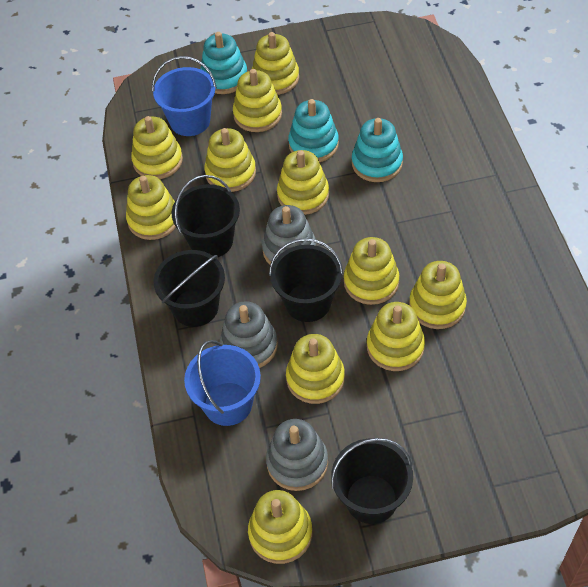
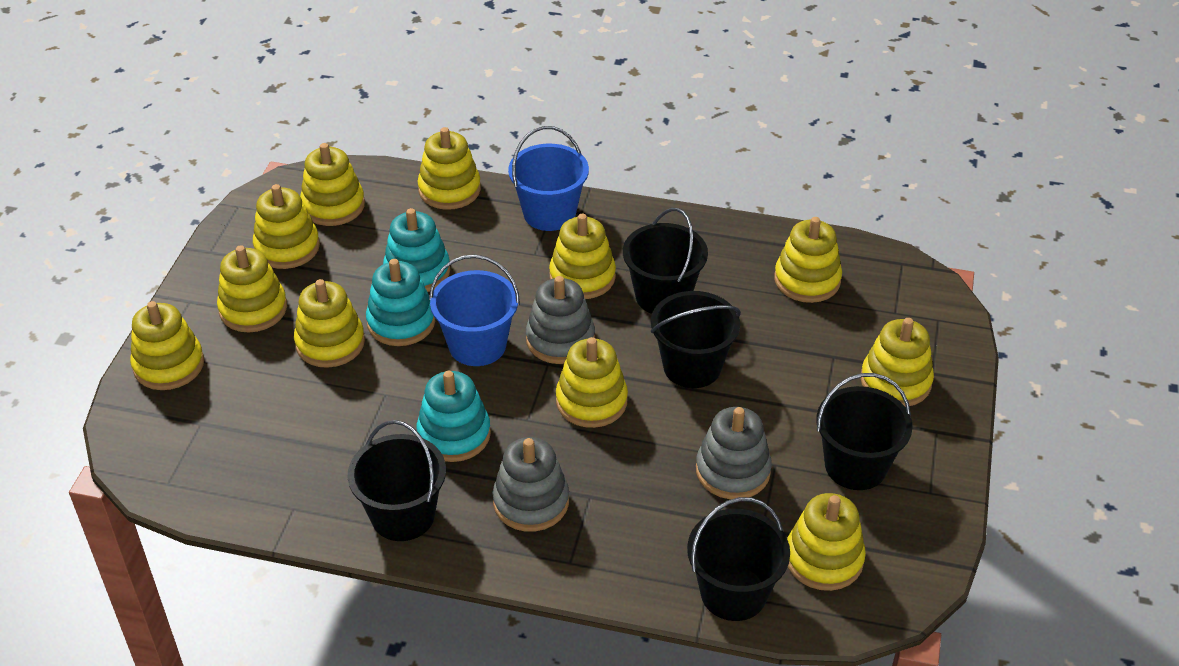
black bucket: [153,250,225,327] [172,175,240,257] [269,238,343,322] [331,438,413,524] = 4 -> [348,420,446,541] [623,208,708,314] [651,291,741,388] [687,497,790,621] [816,373,913,490] = 5

